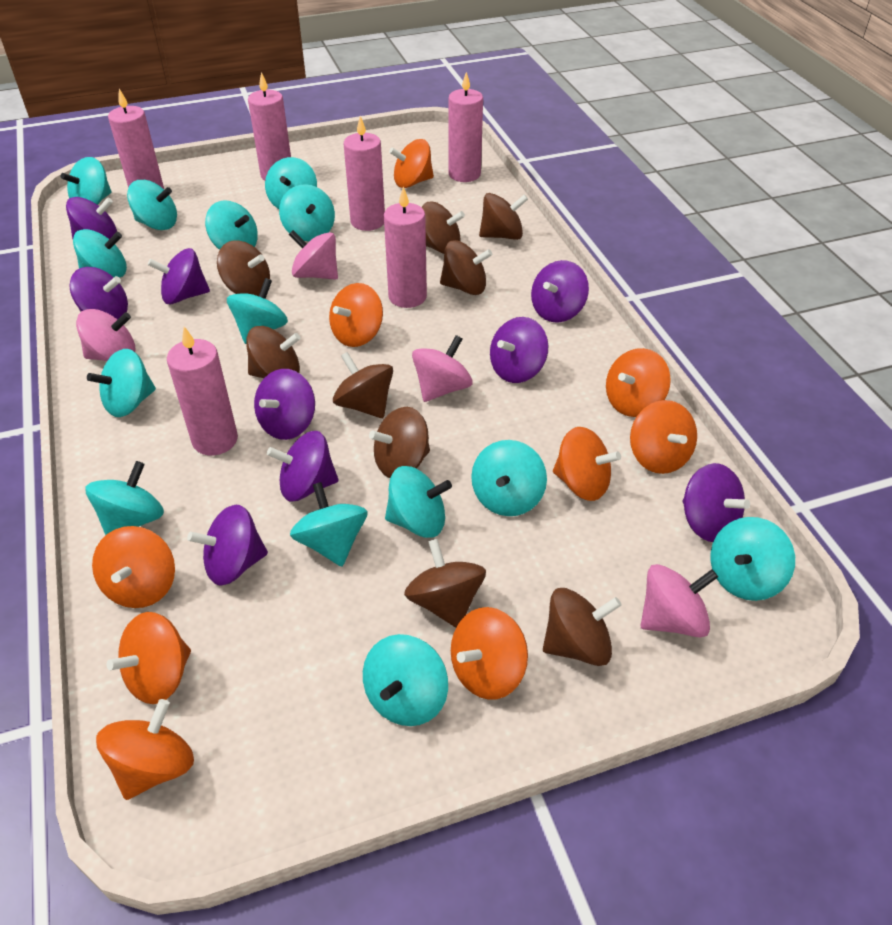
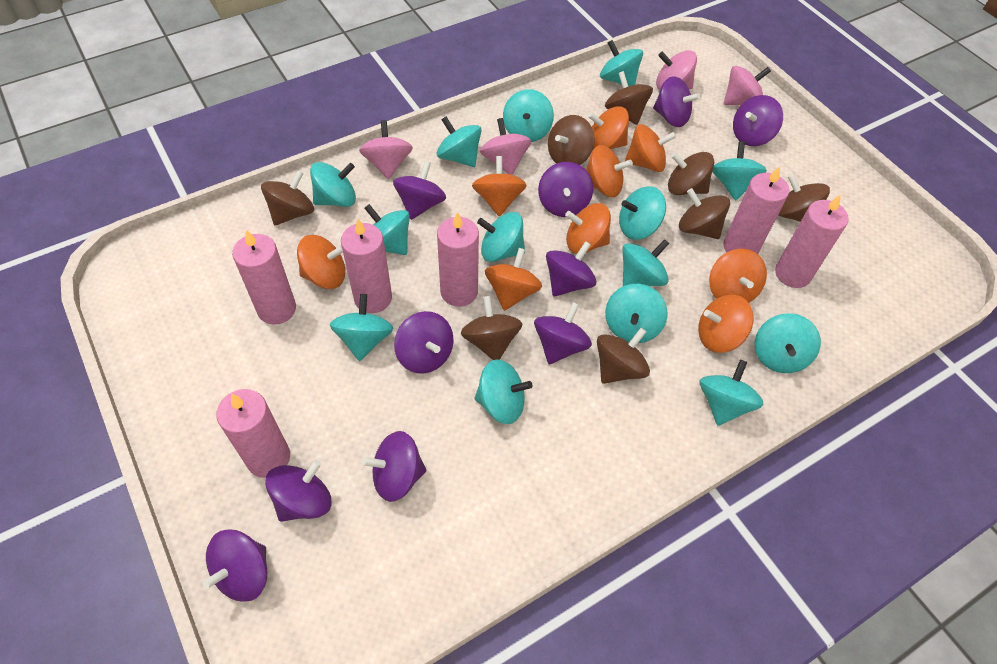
brown spinning top: [217,240,270,296] [246,326,301,378] [333,352,393,418] [369,407,430,478] [404,539,486,628] [421,202,465,254] [440,240,492,295] [479,193,528,240] [543,588,622,666] = 9 -> [261,170,314,225] [461,296,522,360] [548,115,595,165] [597,328,650,384] [605,71,653,125] [668,152,714,195] [679,188,730,239] [778,174,830,222] = 8
purple spinning top: [66,197,117,239] [70,267,128,319] [148,248,210,304] [187,505,268,586] [254,369,315,440] [267,431,338,501] [490,317,548,383] [531,260,589,323] [683,463,750,542] = 9 -> [203,530,267,602] [265,460,331,522] [362,431,426,502] [393,161,446,220] [394,311,454,374] [534,302,592,364] [538,162,593,217] [546,241,596,296] [653,76,700,127] [733,95,783,146] = 10

